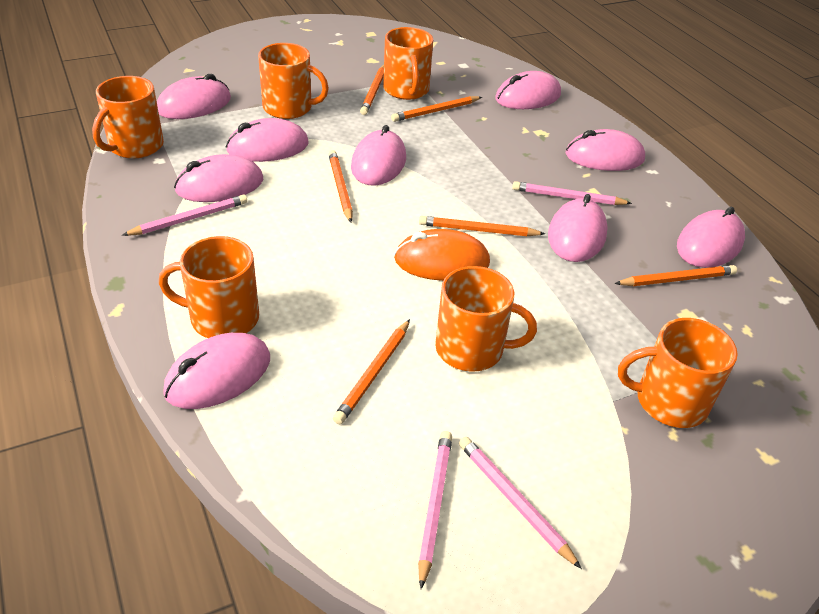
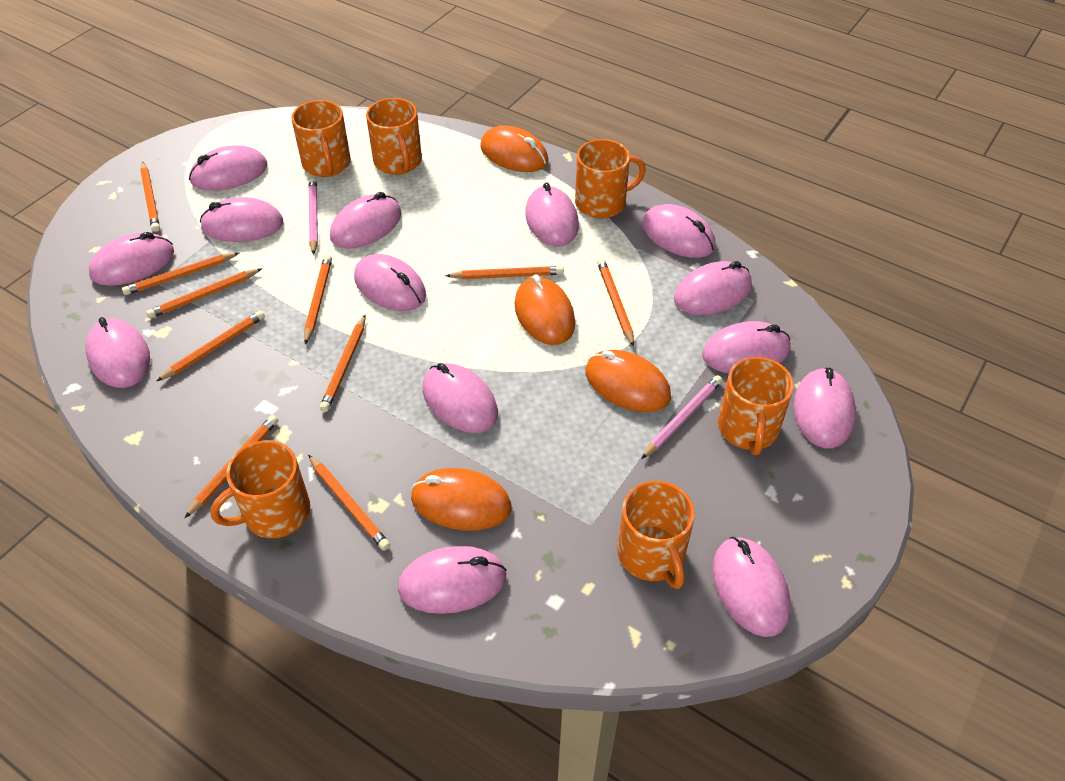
orange mouse: [394,229,490,281] = 1 -> [411,468,512,531] [480,126,548,172] [515,275,575,345] [585,350,671,412] = 4
orange pencil: [328,150,353,223] [333,319,410,424] [360,65,384,115] [391,96,482,122] [419,216,545,236] [614,265,737,286] = 6 -> [122,253,239,295] [140,162,160,232] [146,268,262,319] [157,310,265,381] [185,415,278,518] [304,255,332,345] [308,455,390,551] [320,315,365,412] [445,266,564,279] [597,258,634,347] = 10
pink mouse: [157,74,231,119] [163,333,270,409] [174,154,263,202] [226,118,309,162] [351,125,406,186] [495,71,561,109] [548,194,608,262] [566,129,645,171] [677,207,745,268] = 9 -> [86,317,150,388] [89,232,174,286] [189,145,268,191] [200,197,283,242] [330,192,402,249] [354,254,426,311] [398,546,507,614] [422,363,498,433] [525,182,579,246] [642,204,715,258] [674,261,752,315] [702,321,790,373] [712,537,790,637] [793,368,856,448] = 14
pink pencil: [122,195,247,236] [418,431,452,589] [459,437,582,569] [512,181,632,205] = 4 -> [309,178,318,255] [641,375,723,459] = 2

